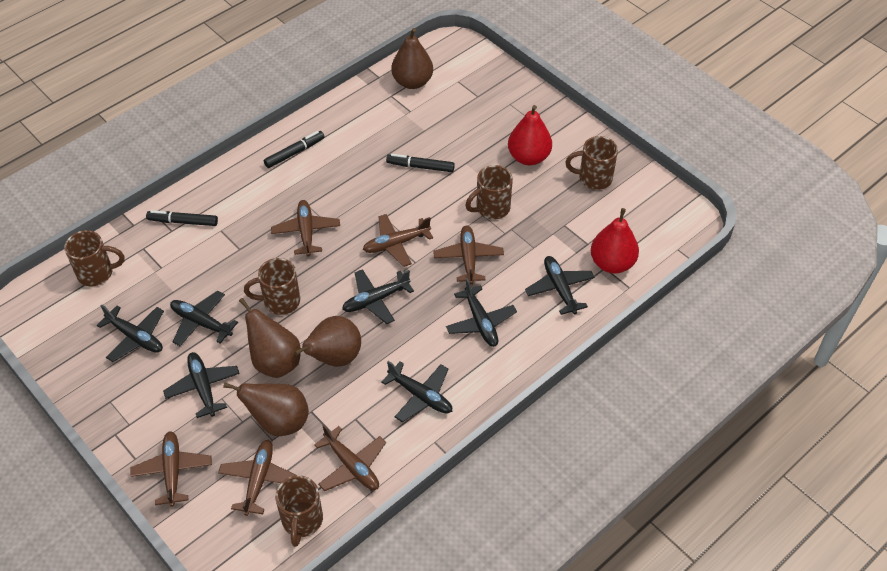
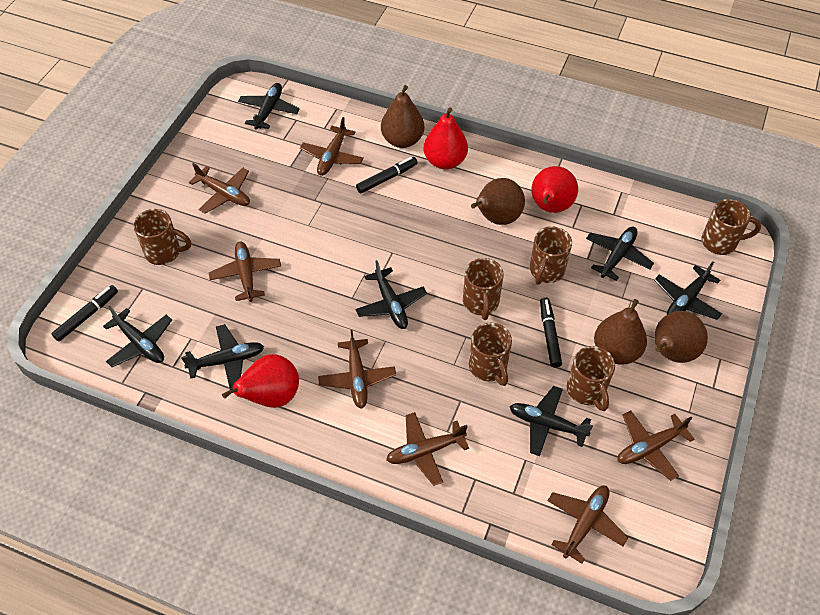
brown mug: [64,230,125,286] [244,258,300,315] [275,475,323,547] [465,165,513,219] [565,136,618,190] = 5 -> [133,209,191,265] [463,258,504,320] [469,323,512,386] [529,226,572,285] [567,346,615,411] [702,199,761,255] = 6
brown plane: [131,431,212,507] [218,440,298,516] [271,200,340,256] [314,424,386,491] [363,214,433,267] [433,225,504,284] = 6 -> [189,163,250,214] [209,241,281,302] [300,117,364,176] [318,330,396,409] [386,412,469,486] [547,485,628,564] [618,411,694,481] = 7
red pear: [508,105,552,165] [591,208,639,274] = 2 -> [222,354,299,408] [423,107,468,170] [531,166,578,213] = 3

